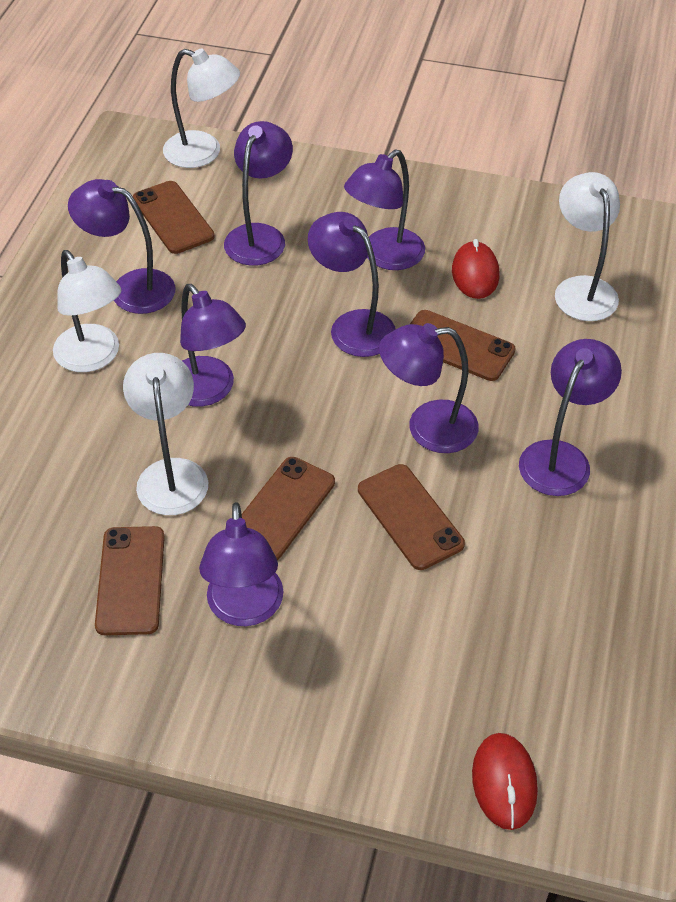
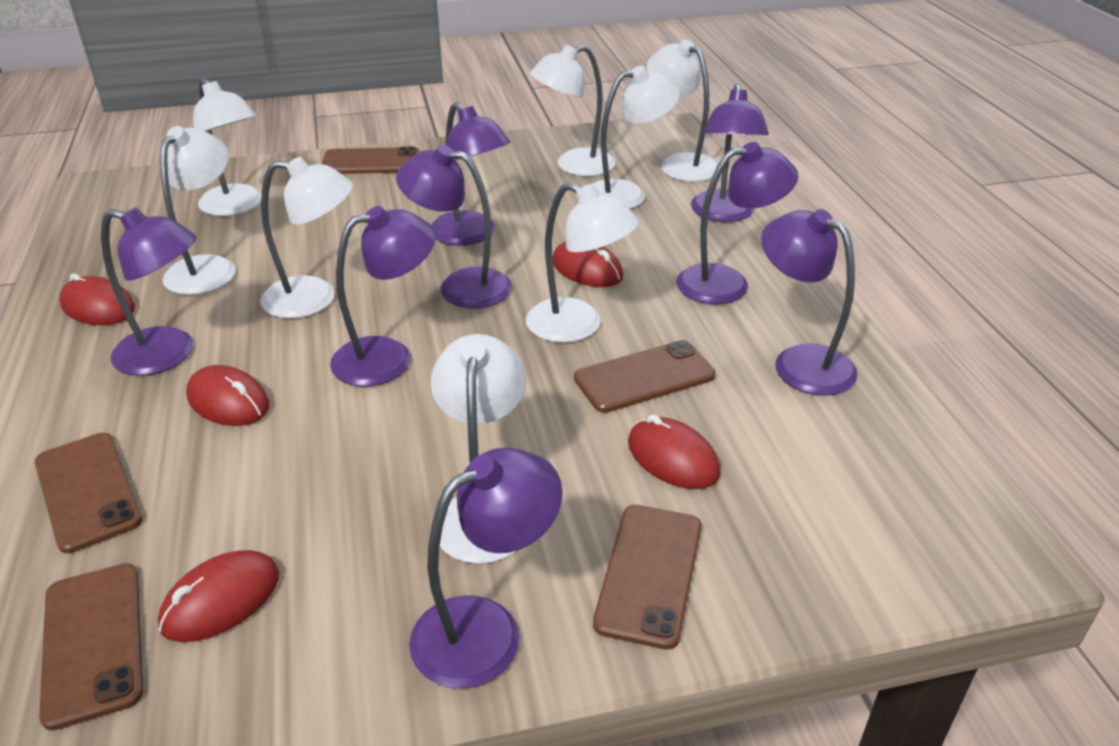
red mouse: [452,239,499,299] [472,733,538,830] = 2 -> [59,273,135,325] [158,550,279,642] [186,365,270,426] [552,241,623,287] [628,414,721,489] = 5
white lamp: [53,250,122,372] [123,353,208,515] [163,49,240,168] [555,172,620,321] = 4 -> [160,126,236,295] [193,78,262,216] [260,157,353,319] [431,334,526,564] [526,182,639,343] [530,45,616,176] [593,66,680,209] [646,40,718,182] = 8

